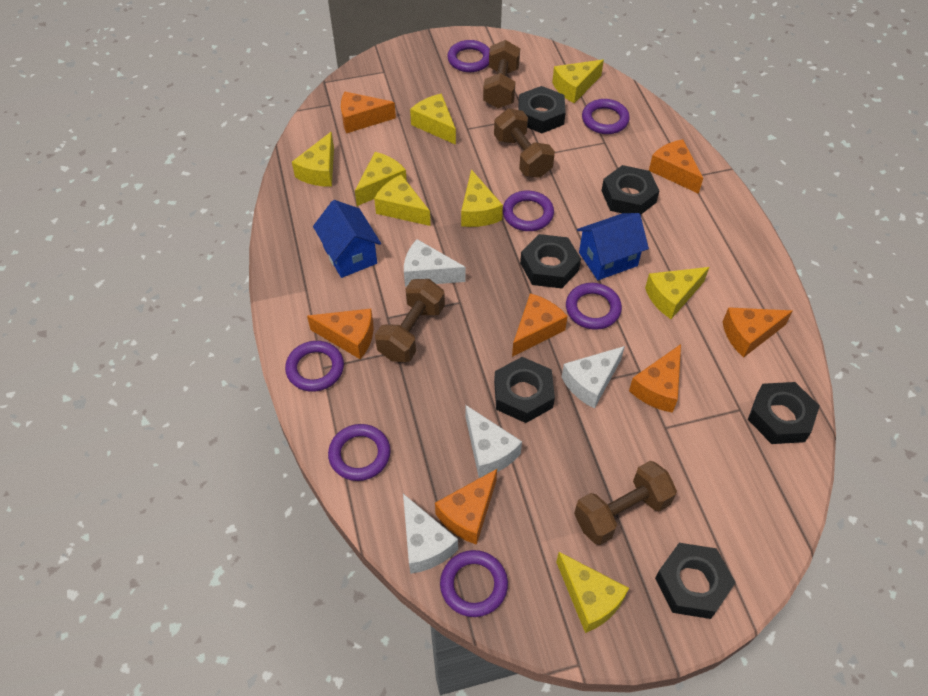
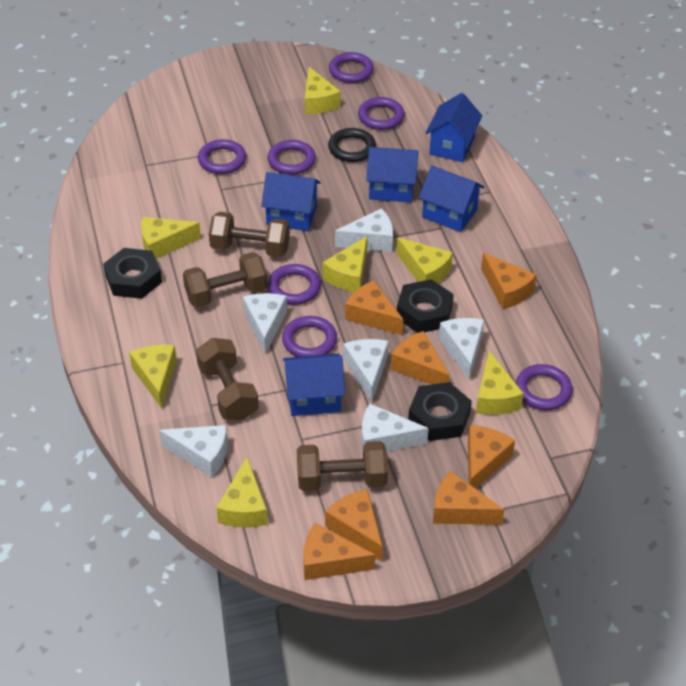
black nut: [494,357,555,423] [518,86,566,133] [520,234,581,288] [601,165,659,215] [655,543,736,619] [748,382,820,444] = 6 -> [103,248,162,299] [397,279,454,333] [408,382,472,441] = 3
black ring: none = 0 -> [328,128,376,162] = 1
blue house: [313,200,381,278] [577,213,649,280] = 2 -> [261,172,321,231] [283,354,345,416] [366,147,419,202] [419,166,484,232] [426,93,482,162] = 5
white cheese: [403,494,458,574] [404,239,466,287] [466,405,522,478] [562,346,625,409] = 4 -> [159,425,228,477] [243,293,287,354] [335,208,393,252] [343,339,389,403] [362,404,429,451] [439,318,484,380] = 6
yellow cheese: [292,132,334,187] [355,152,407,206] [374,175,431,226] [410,94,456,145] [461,169,503,227] [552,59,604,103] [556,552,629,633] [645,267,709,319] = 8 -> [129,344,177,409] [141,217,201,259] [216,457,268,528] [305,67,341,114] [323,236,367,292] [396,238,453,284] [476,351,524,415] = 7

